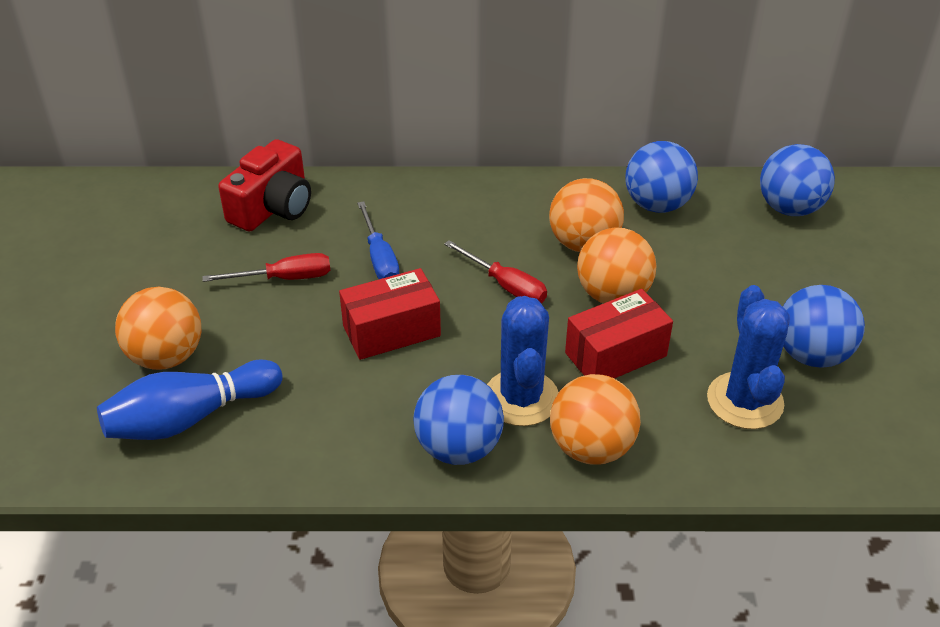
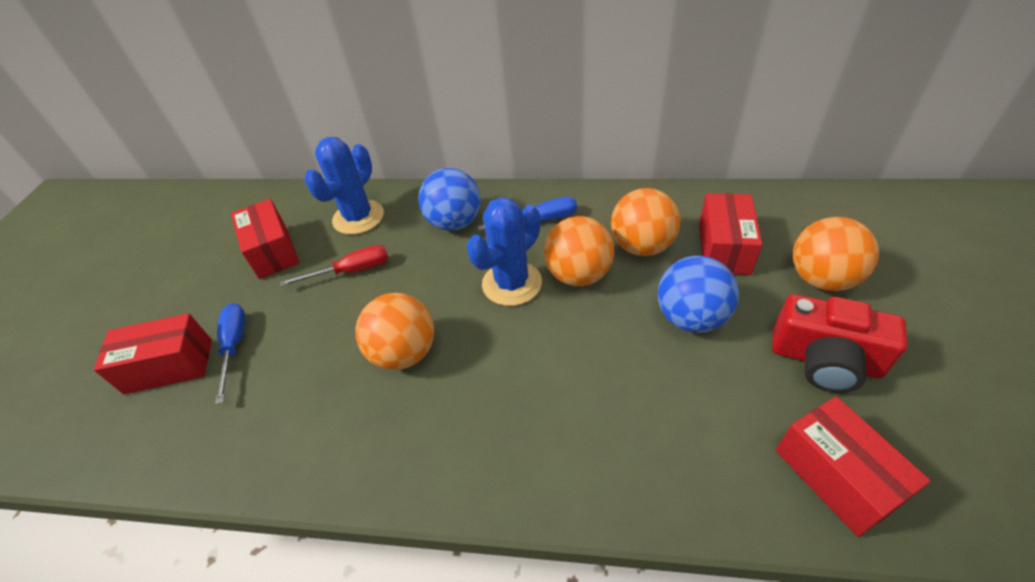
blue ball: [413,375,504,465] [625,141,698,213] [760,144,835,216] [783,285,865,368] = 4 -> [418,168,481,231] [658,256,739,333] = 2
blue bowling pin: [97,359,282,440] = 1 -> none = 0
blue screwdriver: [357,201,400,279] = 1 -> [215,303,246,404] [477,197,577,230] = 2
red box: [339,268,441,360] [565,289,673,379] = 2 -> [93,313,212,394] [231,199,299,279] [699,193,763,275] [776,396,931,537] = 4
red screwdriver: [202,253,330,282] [444,240,547,303] = 2 -> [280,245,388,286] = 1

